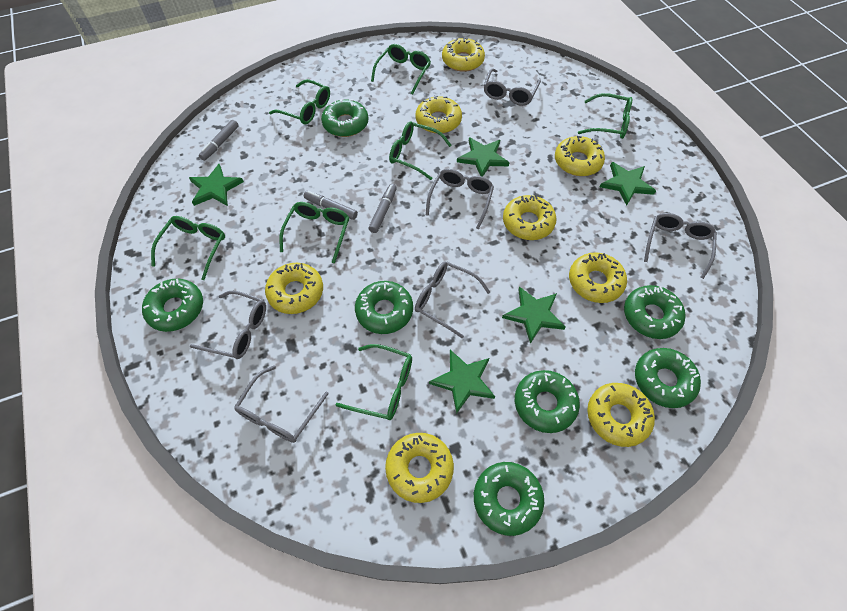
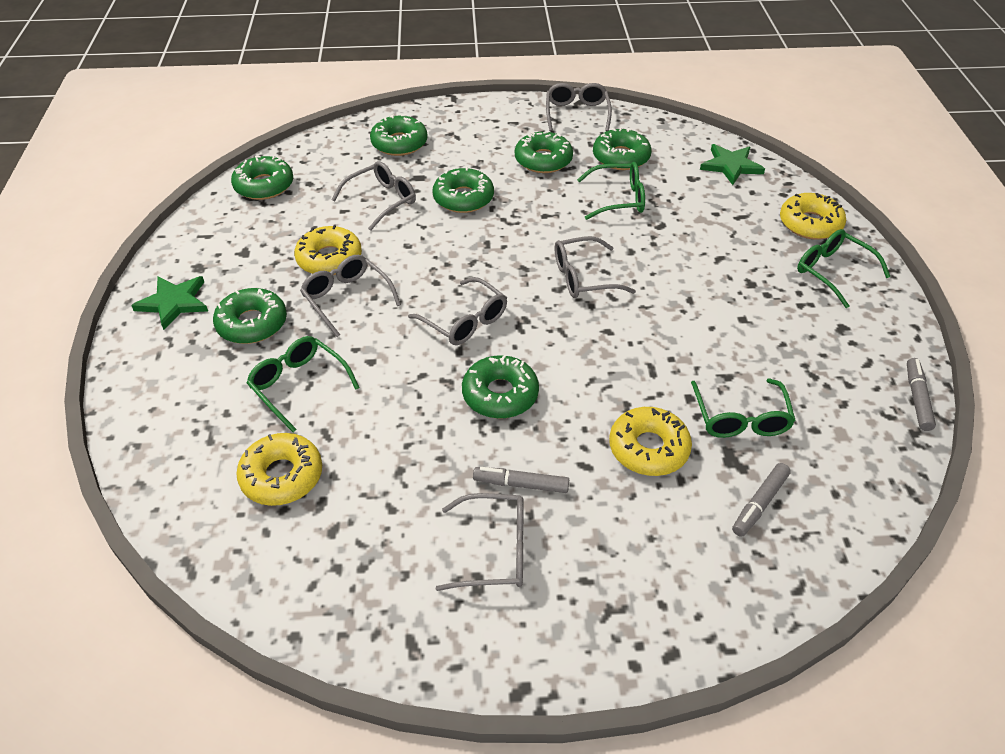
green glasses: [151,216,225,280] [269,79,330,125] [279,202,349,263] [335,344,412,420] [371,44,431,95] [389,121,452,180] [578,93,632,139] = 7 -> [247,336,359,432] [577,162,645,220] [691,378,796,438] [797,229,891,308] = 4
green star: [189,164,244,206] [429,350,495,414] [457,137,509,177] [502,286,566,344] [600,162,656,206] = 5 -> [131,276,208,330] [700,144,765,185] = 2
yellow donut: [265,263,323,314] [385,433,454,503] [415,95,462,134] [442,37,485,72] [503,195,556,240] [555,136,605,176] [569,252,627,303] [587,383,655,447] = 8 -> [236,433,322,506] [294,225,362,275] [609,407,692,476] [780,193,846,240] = 4

